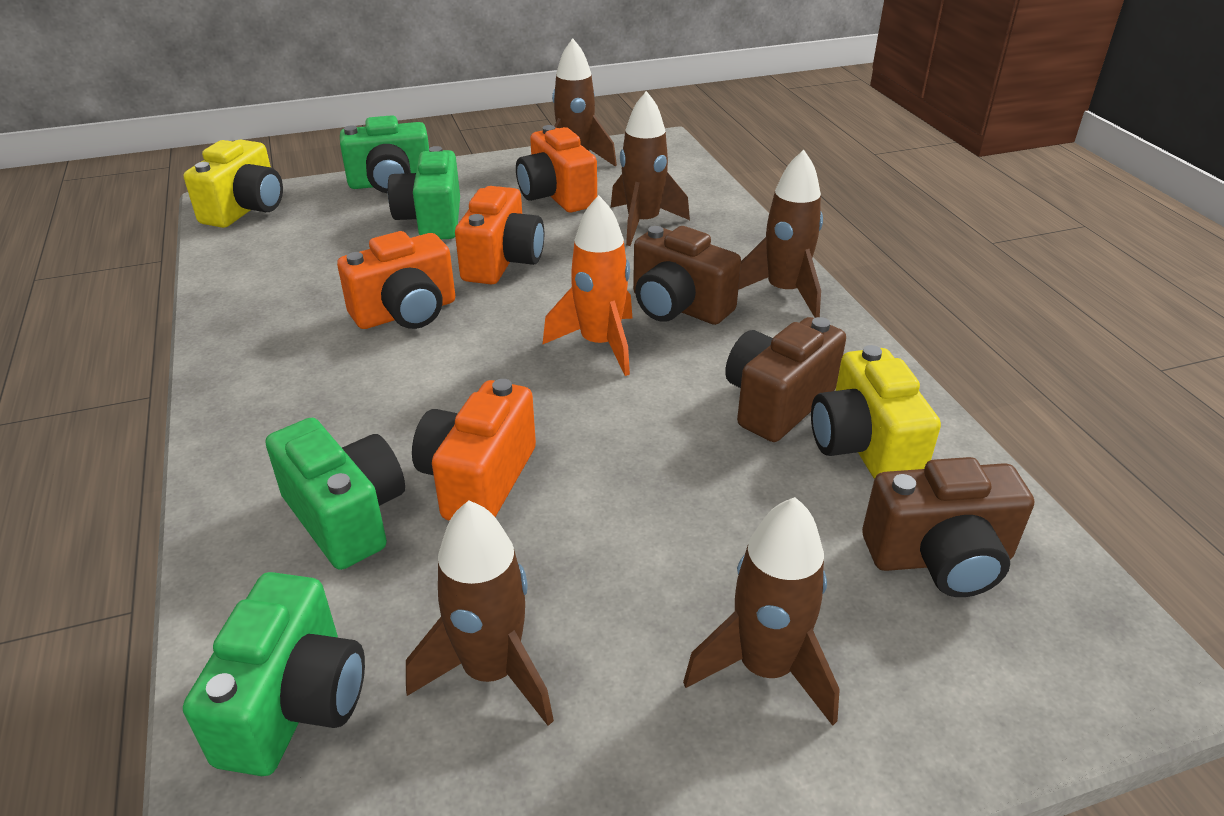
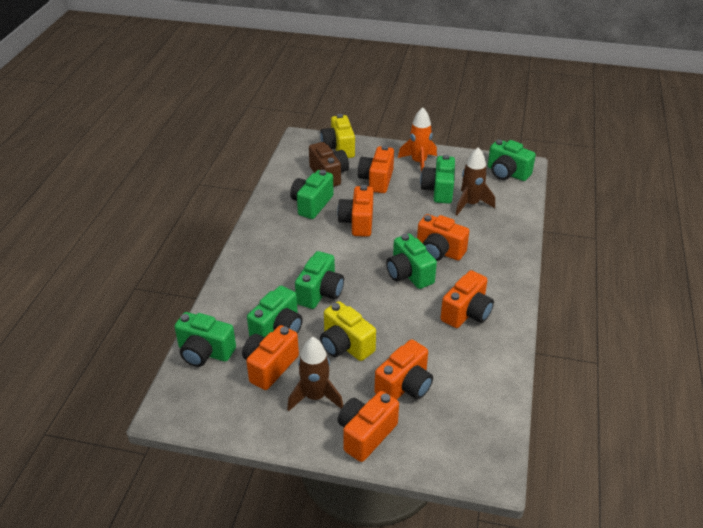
brown camera: [633,226,741,325] [725,317,846,442] [862,457,1034,597] = 3 -> [309,142,349,187] = 1
brown rocket: [406,500,554,726] [552,38,617,167] [611,91,690,246] [683,497,840,726] [738,150,823,318] = 5 -> [287,337,343,411] [455,147,495,216] = 2
green camera: [183,572,365,776] [266,418,405,570] [340,115,429,193] [388,146,460,239] = 4 -> [175,312,236,367] [247,286,303,337] [290,170,333,219] [295,251,344,309] [386,234,437,289] [420,155,455,204] [488,139,536,181] = 7
orange camera: [337,231,455,329] [412,379,536,521] [455,186,544,285] [516,125,597,212] = 4 -> [242,325,299,390] [337,185,373,237] [338,391,399,462] [358,145,394,193] [374,339,433,399] [417,214,469,261] [441,270,494,328] = 7

